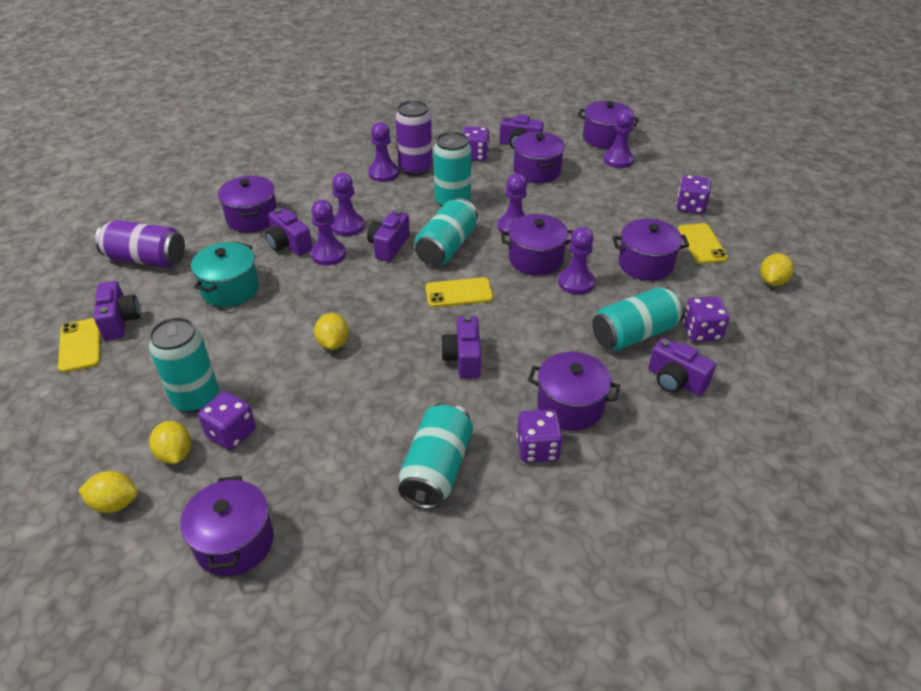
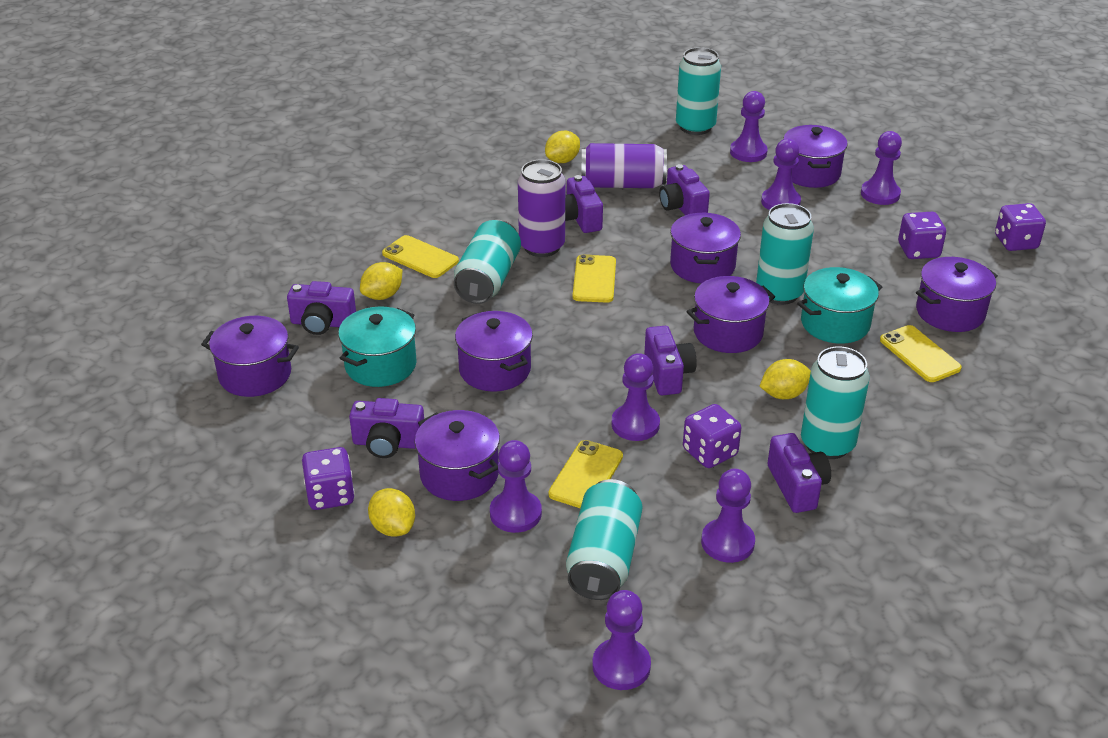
purple dice: [198,391,256,450] [463,126,490,161] [517,409,563,463] [676,175,711,214] [683,296,730,342] = 5 -> [302,447,355,510] [683,404,741,468] [898,212,946,259] [995,203,1046,251] = 4
purple pawn: [311,200,346,265] [331,173,365,236] [368,122,399,182] [498,173,527,237] [558,227,595,295] [603,109,634,168] = 6 -> [490,440,542,533] [592,590,651,690] [612,353,660,441] [701,469,755,563] [730,91,768,162] [761,139,801,210] [861,131,902,205] = 7
turquoise pot: [191,242,259,307] = 1 -> [338,306,417,387] [797,267,882,344] = 2
yellow phone: [58,318,101,373] [425,277,493,308] [678,223,728,264] = 3 -> [382,235,459,278] [548,440,623,508] [573,254,616,303] [880,325,962,382] = 4

